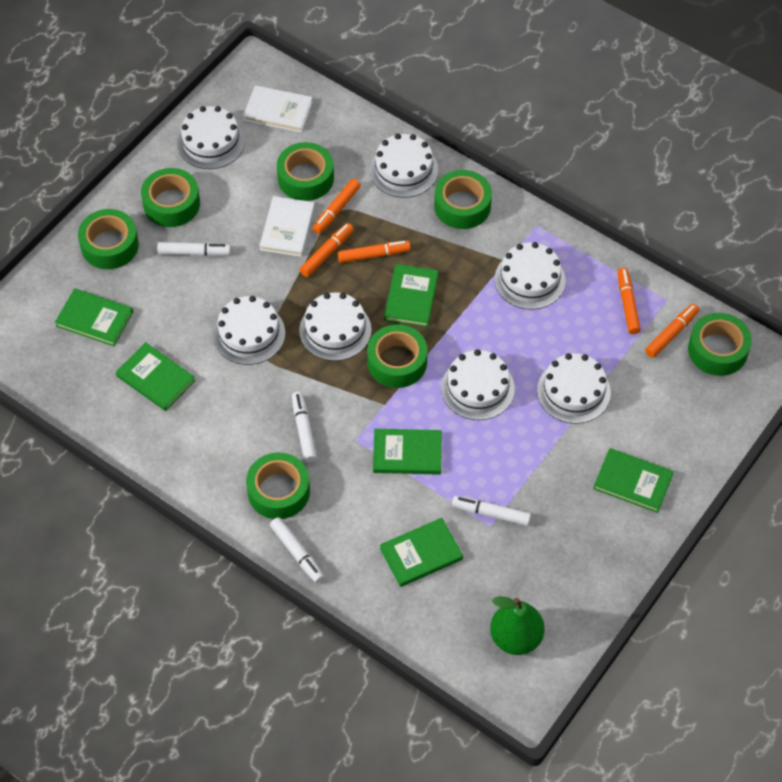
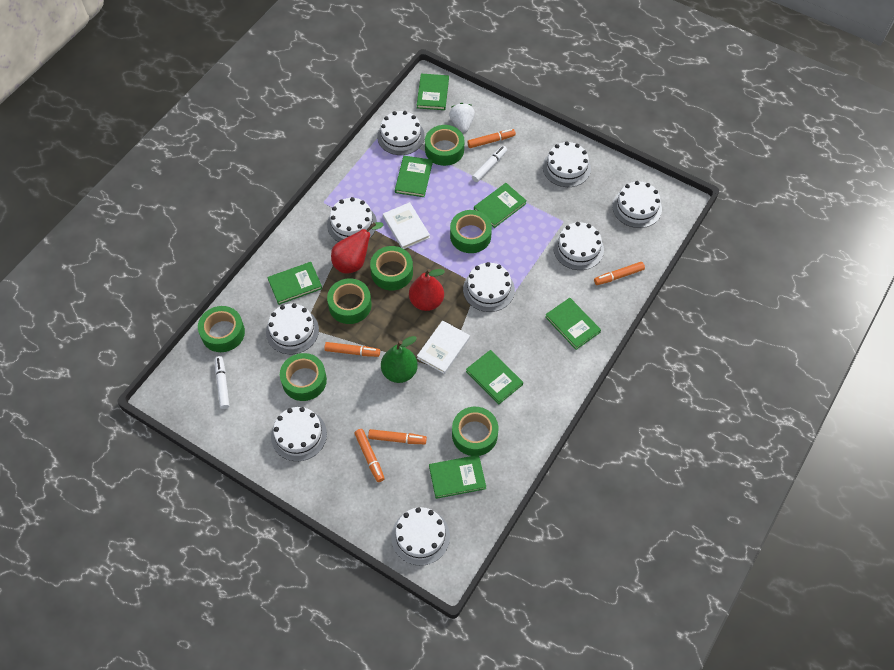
green book: [55,288,133,346] [116,342,195,411] [373,429,442,475] [380,518,463,587] [384,264,439,327] [593,448,674,513] = 6 -> [267,262,322,305] [395,156,433,197] [417,74,449,110] [429,455,486,499] [466,350,523,405] [474,183,527,228] [545,298,601,350] = 7
red pear: none = 0 -> [331,222,383,273] [409,269,445,311] = 2
white cake: [177,106,245,169] [213,296,285,365] [299,292,372,361] [370,134,438,198] [441,349,515,420] [495,242,566,310] [537,353,611,424] = 7 -> [266,303,319,354] [271,407,327,461] [327,197,377,242] [377,111,425,155] [391,507,450,566] [463,262,515,312] [543,141,591,187] [553,222,604,270] [612,181,662,228] = 9
white marker: [157,242,231,256] [270,517,324,583] [292,392,317,462] [452,496,531,526] = 4 -> [215,356,229,409] [472,146,507,182] = 2
white strawberry: none = 0 -> [449,103,475,133] = 1

